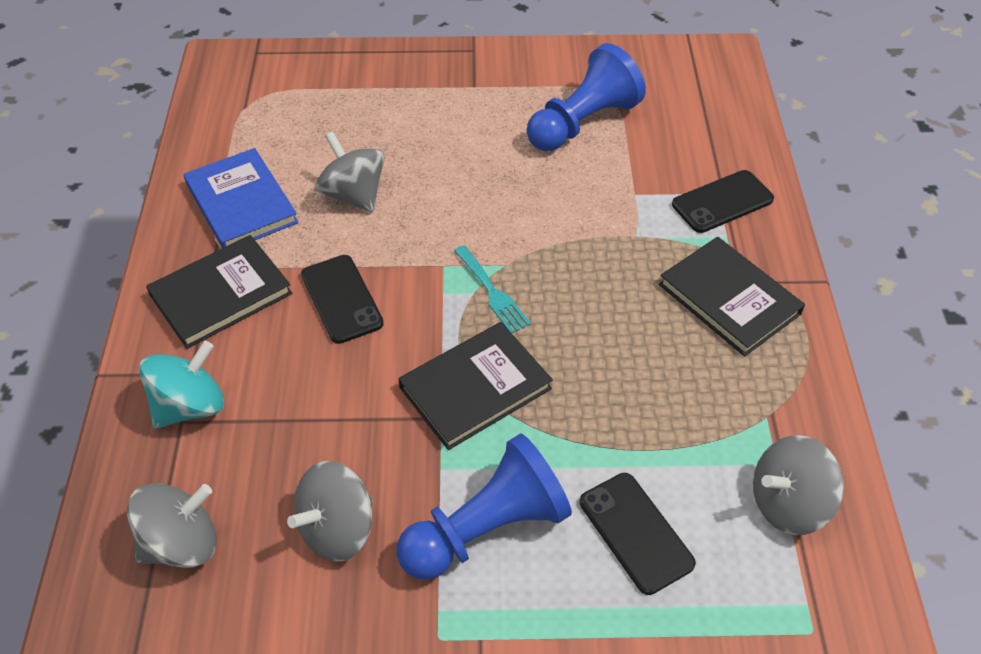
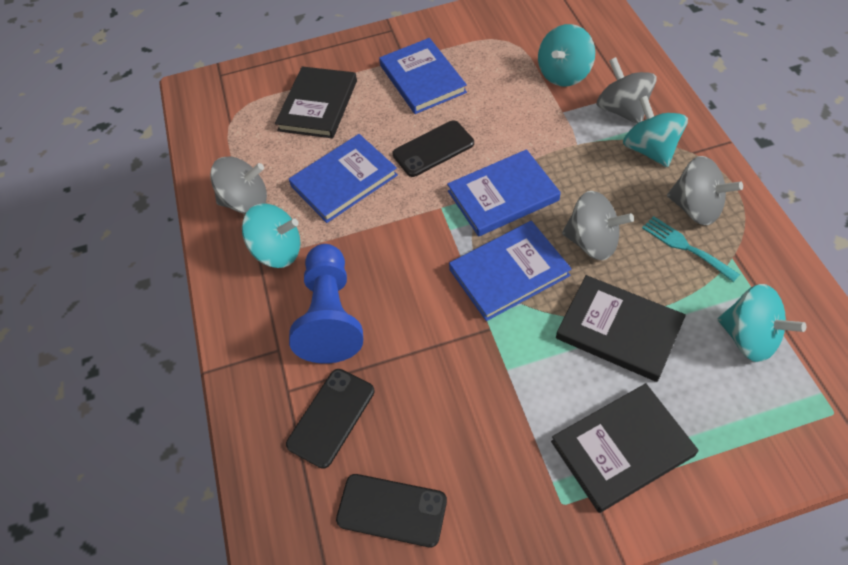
blue book: [184,148,299,248] = 1 -> [289,134,398,223] [379,38,467,114] [447,149,561,237] [449,221,571,321] = 4
blue pawn: [397,433,572,580] [527,43,646,151] = 2 -> [289,244,363,364] = 1
turquoise spinning top: [139,341,224,428] = 1 -> [242,204,300,268] [538,24,595,86] [623,96,688,167] [718,284,806,362] = 4

